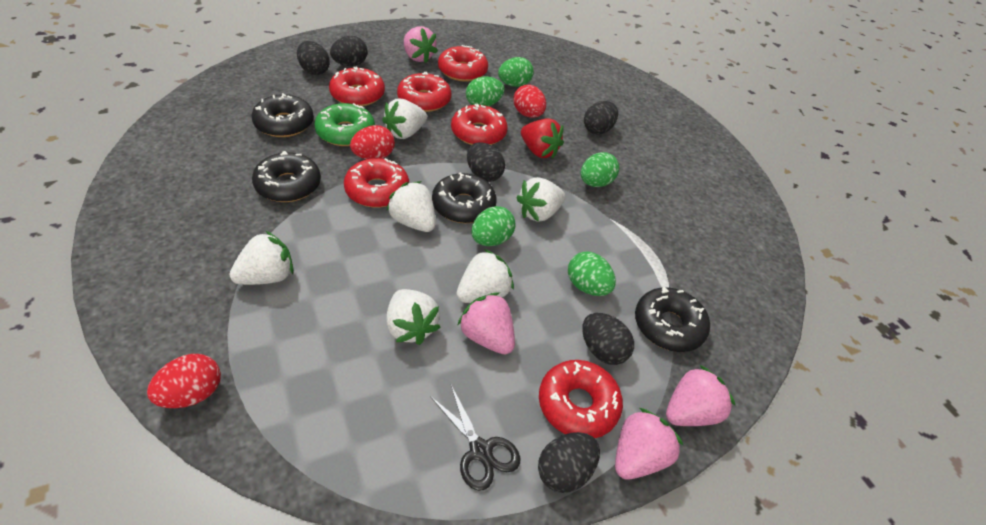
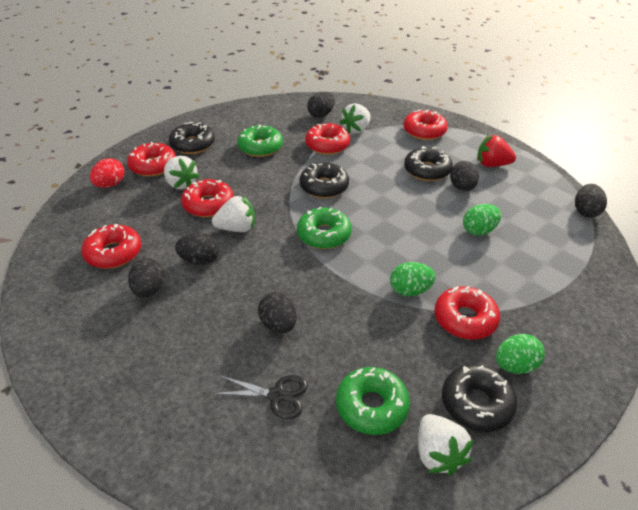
green donut: [314,103,375,146] = 1 -> [237,124,283,157] [297,207,352,249] [336,367,410,435] = 3
green egg: [466,76,505,106] [471,206,515,246] [498,57,534,87] [568,251,616,296] [581,152,619,187] = 5 -> [390,262,436,296] [463,204,501,236] [496,334,545,374] = 3
pink strawberry: [404,26,438,63] [458,292,515,355] [615,408,684,480] [666,365,735,426] = 4 -> none = 0
red egg: [147,354,221,408] [350,125,395,159] [513,85,546,118] = 3 -> [90,158,125,188] = 1
white strawberry: [229,231,293,285] [382,99,427,139] [386,181,436,232] [386,289,441,345] [456,249,514,303] [516,177,565,222] = 6 -> [164,156,199,189] [212,195,255,232] [340,103,370,134] [418,414,474,476] = 4

